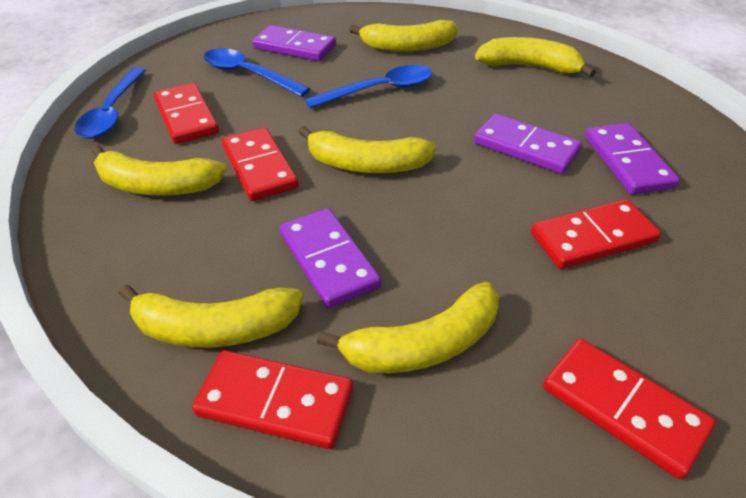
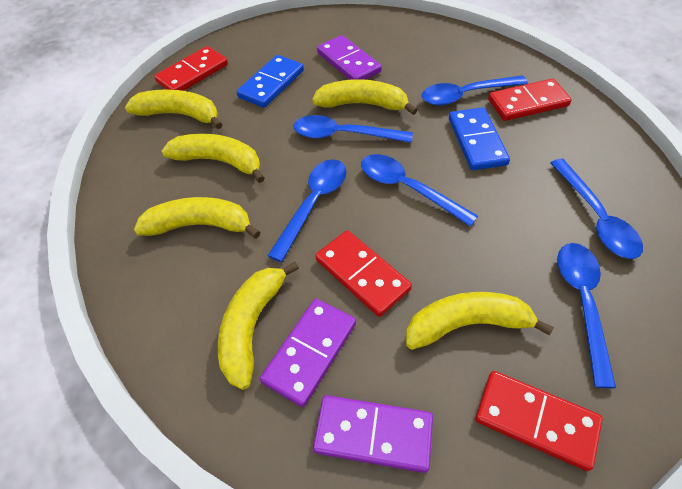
blue domino: none = 0 -> [237,55,304,108] [449,107,510,170] = 2
blue spoon: [74,67,146,139] [204,48,310,97] [305,65,432,109] = 3 -> [267,159,347,262] [294,115,413,143] [361,154,478,227] [422,75,528,106] [551,159,643,259] [557,243,616,388] = 6
purple domino: [252,25,336,61] [280,208,381,308] [474,113,582,174] [585,123,680,195] = 4 -> [260,299,356,407] [313,395,433,473] [317,35,382,80] = 3
red domino: [154,83,219,144] [192,350,353,449] [222,127,299,201] [531,199,661,269] [543,339,716,479] = 5 -> [154,46,228,91] [316,230,412,317] [475,371,603,471] [488,79,572,121] = 4

